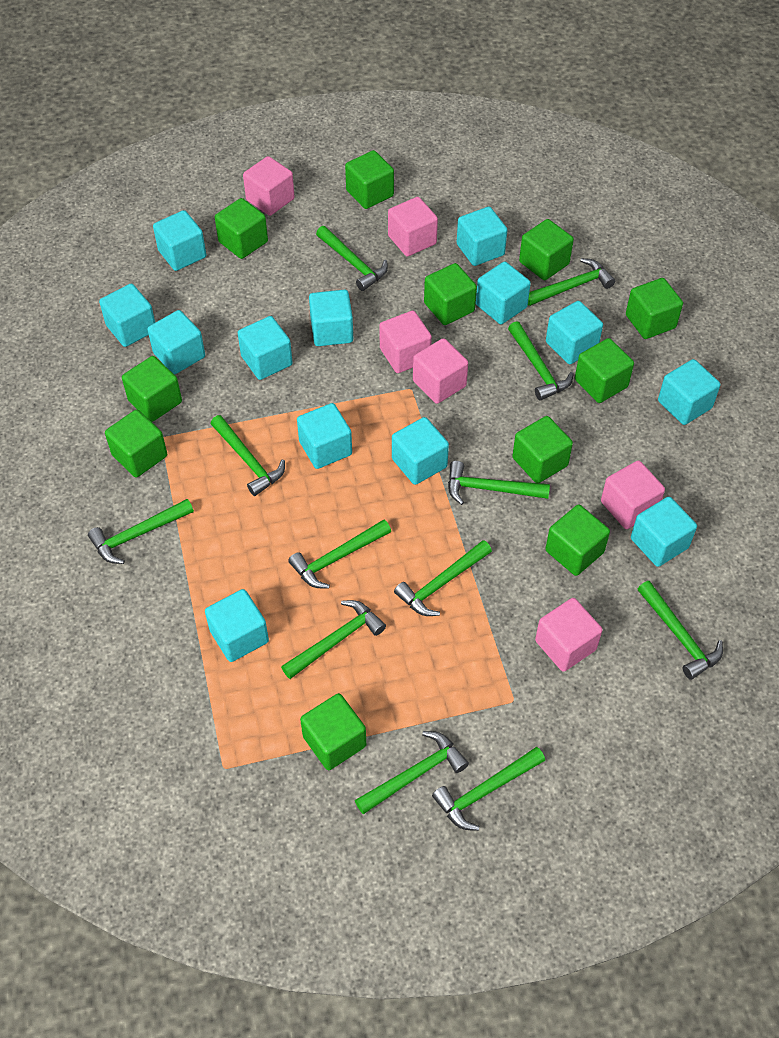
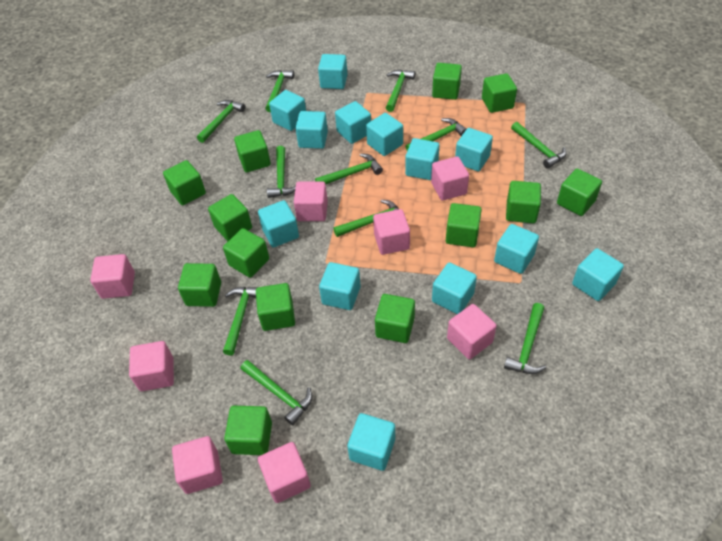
green cube: [105,409,167,477] [122,356,182,422] [215,198,268,259] [300,693,366,770] [345,150,394,209] [424,263,477,325] [512,416,573,483] [519,219,574,280] [545,505,610,576] [575,338,634,403] [626,278,683,339] = 11 -> [163,160,206,205] [178,263,221,307] [208,194,252,241] [223,228,269,278] [224,406,272,455] [234,130,271,173] [256,283,295,331] [375,294,415,343] [432,63,462,100] [446,203,482,247] [482,73,517,113] [506,181,541,223] [557,169,602,216] = 13
green hammer: [88,499,194,564] [211,415,285,496] [281,600,386,679] [288,520,391,589] [316,226,388,291] [355,731,469,814] [394,540,492,616] [432,747,545,831] [448,461,550,505] [508,321,574,401] [528,258,615,306] [638,581,723,680] = 12 -> [197,100,245,143] [223,287,258,356] [241,360,312,425] [265,70,294,112] [267,146,296,198] [315,153,383,184] [333,200,399,237] [386,70,415,112] [405,118,466,151] [504,303,546,374] [511,122,566,169] = 11
pink cube: [243,156,295,216] [379,311,432,373] [388,197,438,257] [413,338,468,404] [535,598,602,672] [601,461,665,529] = 6 -> [90,254,135,299] [129,341,174,391] [172,436,223,494] [258,442,311,503] [294,181,328,221] [373,209,410,255] [431,156,469,201] [447,304,497,359] = 8

